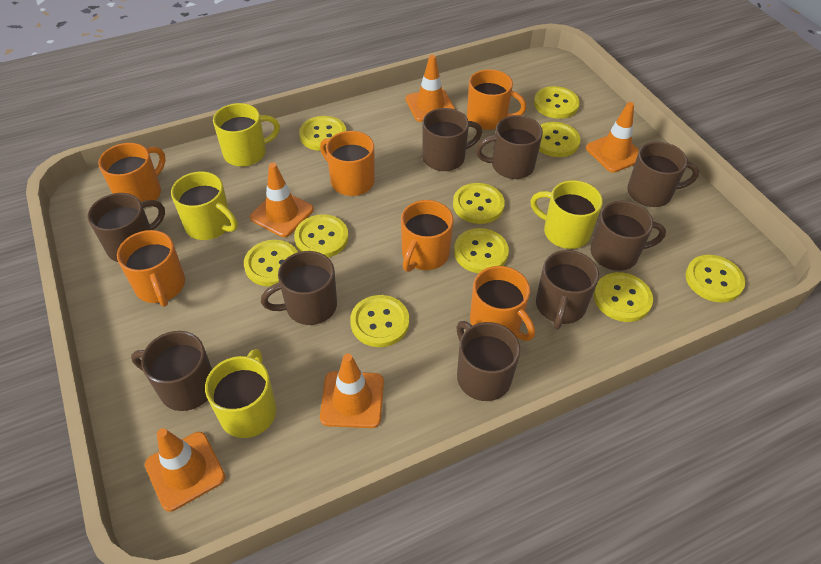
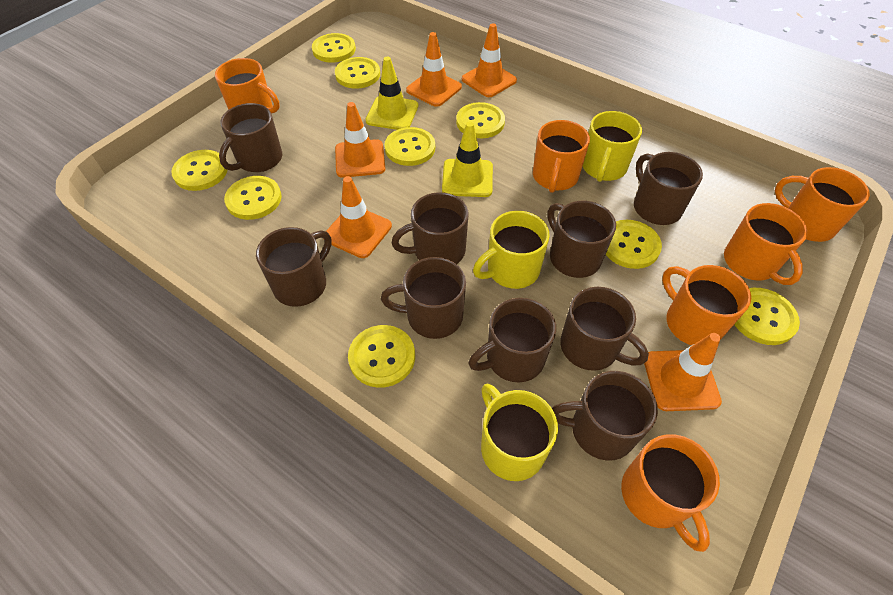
yellow button: [244,240,298,287] [294,214,349,258] [299,116,346,151] [350,295,409,347] [453,183,505,224] [454,228,509,273] [534,86,580,119] [539,122,581,157] [594,272,653,322] [685,255,745,303] = 10 -> [171,150,227,191] [224,176,282,220] [312,33,356,63] [335,57,380,89] [348,325,415,388] [385,127,435,166] [456,102,505,138] [606,220,662,269] [734,288,800,345] = 9
yellow mug: [171,172,238,240] [205,349,276,438] [213,103,280,167] [530,180,603,249] = 4 -> [473,211,550,289] [481,383,558,481] [583,111,642,182] = 3
yellow traffic cone: none = 0 -> [365,57,418,130] [442,122,493,197] = 2

